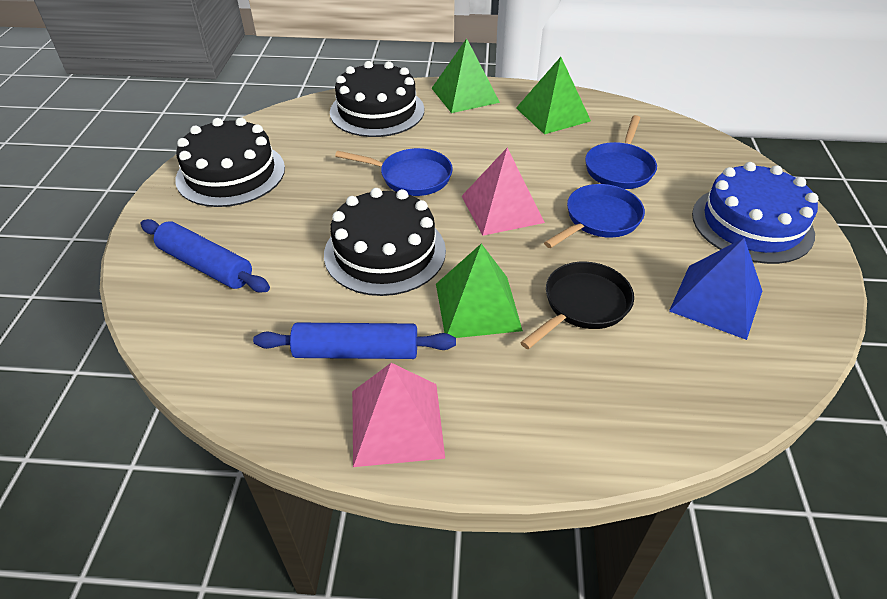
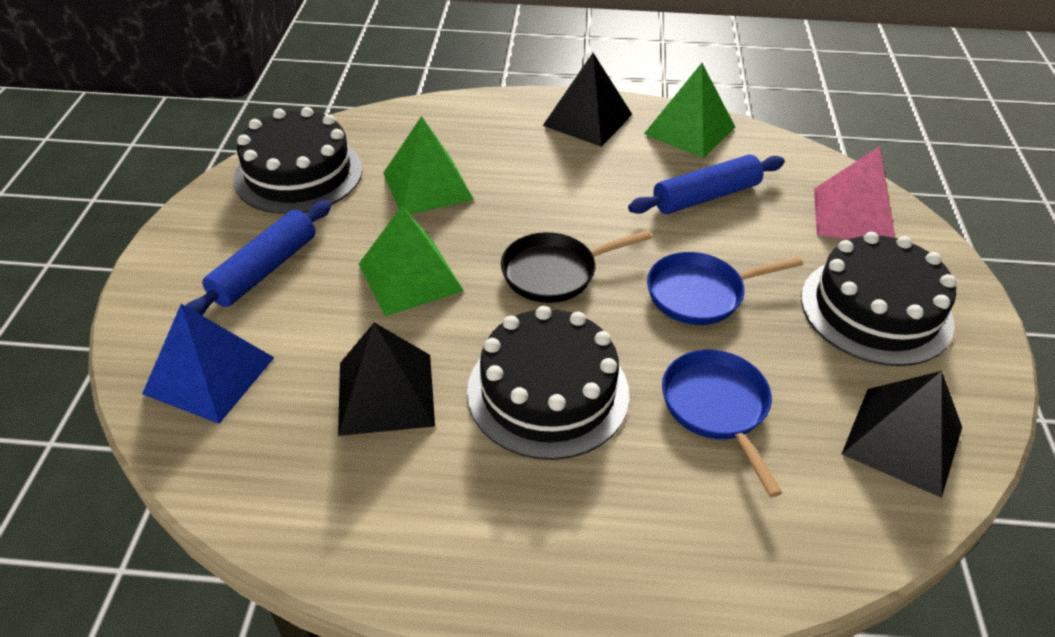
black pyramid: none = 0 -> [338,322,435,436] [543,53,633,147] [842,371,962,498] = 3
blue cake: [692,162,818,264] = 1 -> none = 0
blue pan: [335,148,453,196] [544,184,645,248] [585,115,657,189] = 3 -> [647,252,803,325] [662,350,783,497] = 2
pink pyramid: [352,363,445,467] [462,147,545,236] = 2 -> [814,146,895,239] = 1

